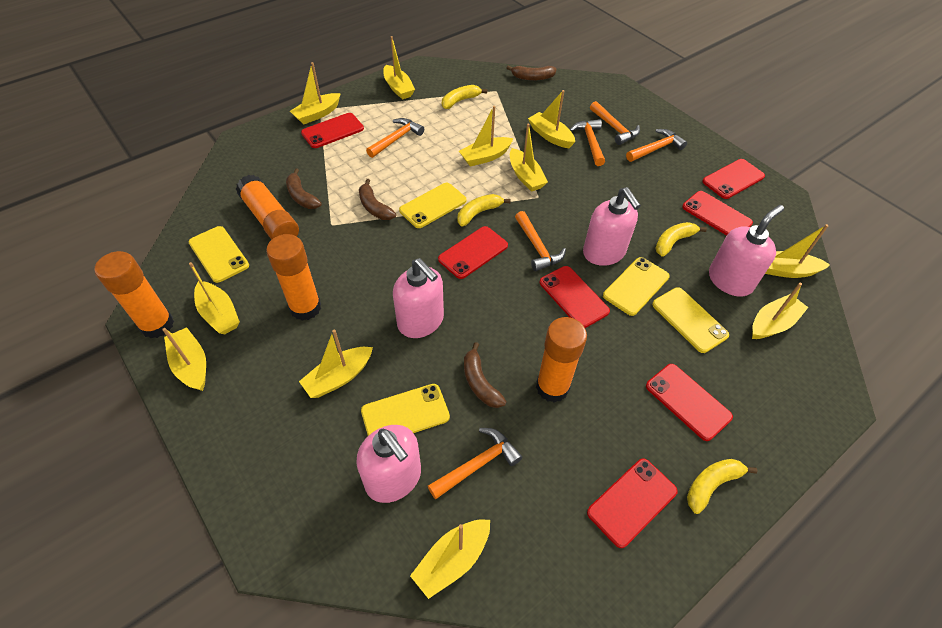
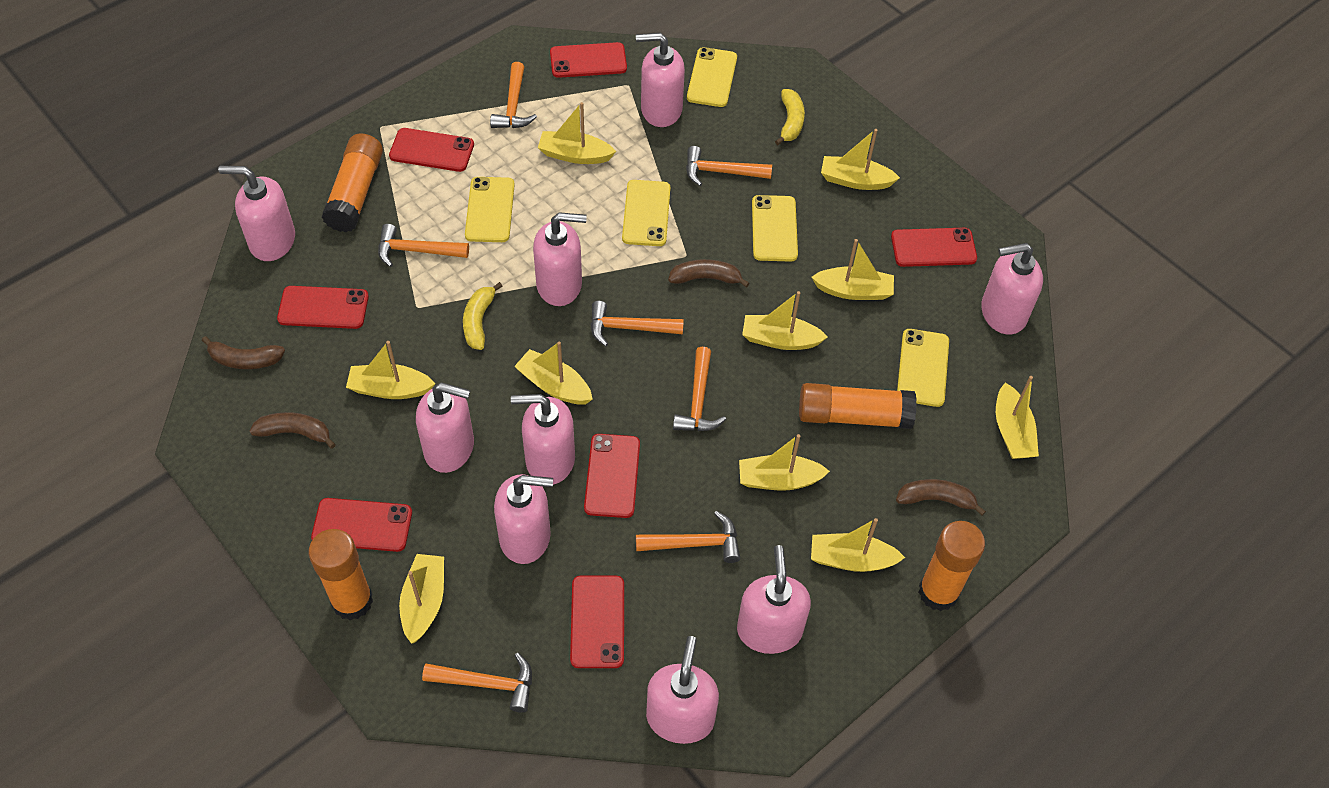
orange hammer: [366,118,424,158] [428,428,522,499] [515,211,566,271] [570,119,605,166] [590,101,640,145] [626,129,687,162] = 6 -> [378,224,469,267] [422,653,532,713] [490,62,537,128] [591,301,684,346] [636,511,740,563] [673,347,726,431] [686,146,772,186] = 7
pink soap dispenser: [356,425,421,503] [393,258,444,338] [583,187,641,266] [709,205,784,297] = 4 -> [218,166,295,261] [416,382,474,473] [494,474,553,564] [511,394,575,485] [533,212,587,306] [636,33,685,127] [646,636,719,744] [737,545,811,654] [981,243,1043,335] = 9
yellow banana: [442,85,487,109] [457,194,511,226] [656,222,707,257] [687,459,757,514] = 4 -> [463,282,503,350] [775,89,805,145] = 2
yellow boat: [162,327,206,391] [189,262,240,334] [290,62,341,124] [299,329,373,398] [383,36,415,99] [410,519,490,599] [459,106,513,167] [510,123,548,192] [528,90,575,148] [752,283,808,339] [765,224,830,278] = 11 -> [346,341,435,399] [399,554,444,644] [514,341,593,405] [538,102,616,164] [739,434,830,491] [742,291,828,350] [811,239,894,300] [811,518,905,572] [821,129,900,190] [996,376,1039,459] = 10

